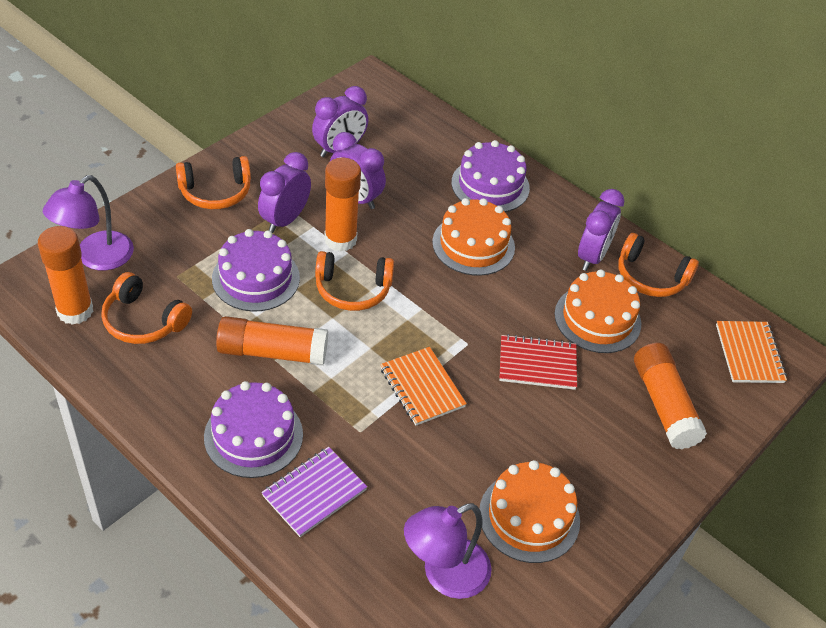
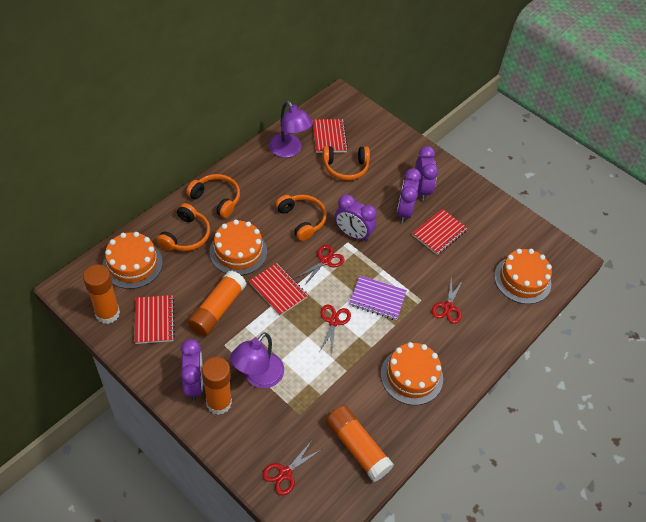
orange cake: [432,198,515,276] [479,460,580,563] [555,269,641,353] = 3 -> [103,232,163,289] [209,220,267,276] [381,342,443,405] [494,249,552,304] = 4
orange notebook: [380,347,467,426] [716,321,787,383] = 2 -> none = 0
purple cake: [204,381,303,478] [212,229,300,312] [451,140,530,212] = 3 -> none = 0
red notebook: [499,334,577,390] = 1 -> [135,295,175,344] [249,263,308,316] [313,119,348,153] [412,209,467,255] = 4
red scissors: none = 0 -> [262,439,321,495] [296,245,344,286] [320,305,351,352] [432,277,463,324] = 4

